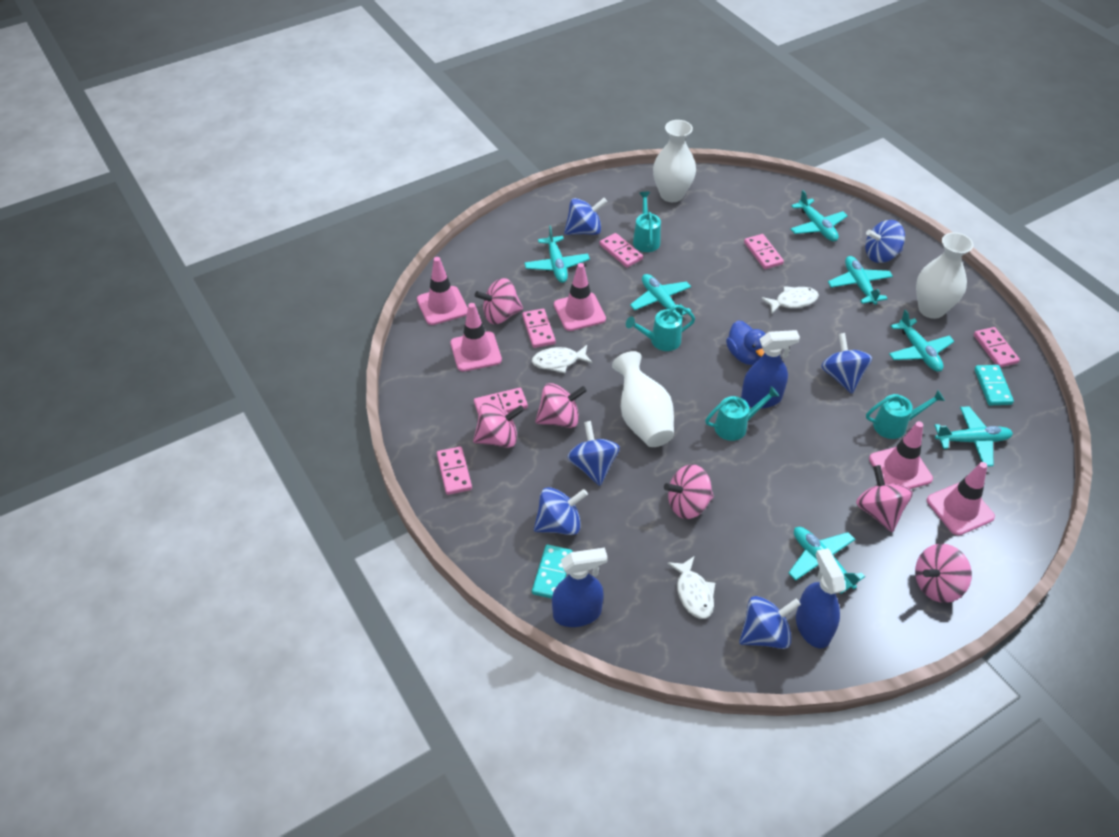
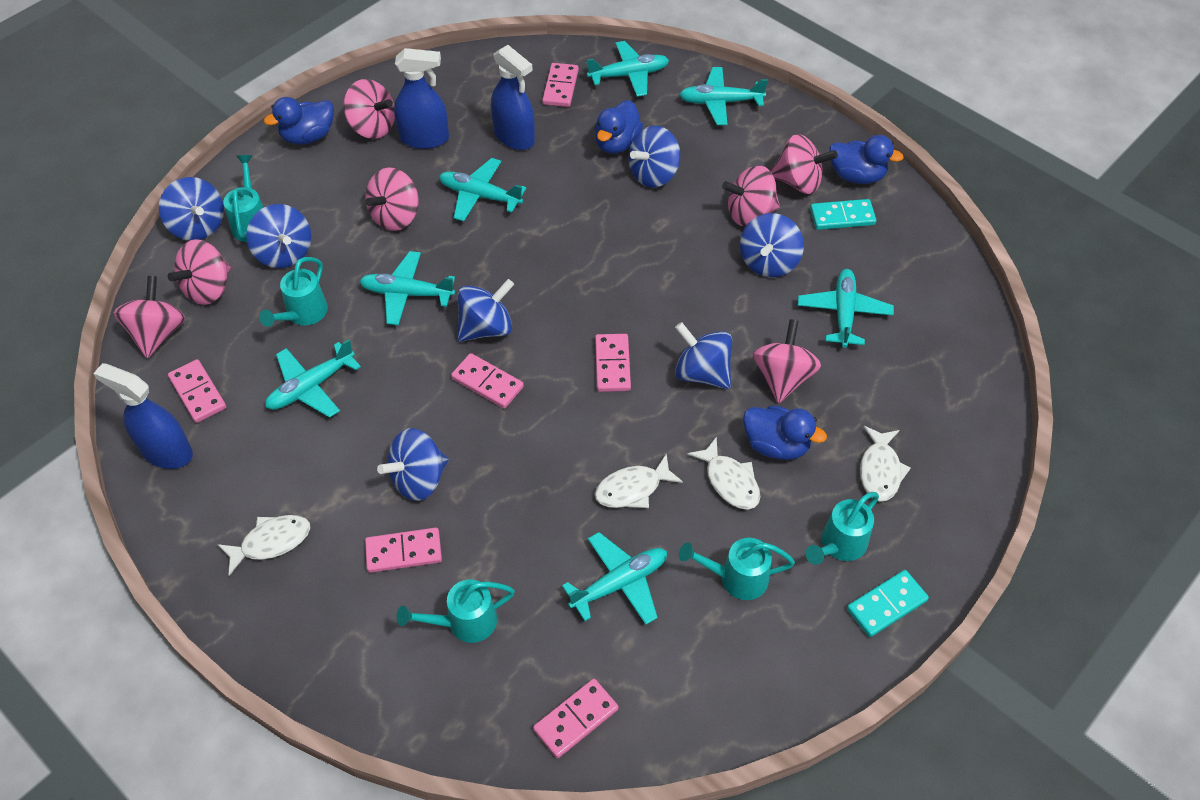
blue duck: [726,320,766,365] = 1 -> [264,97,334,145] [595,100,643,154] [743,406,827,460] [829,135,904,184] = 4
blue spinning top: [534,487,588,535] [564,198,607,235] [567,421,620,486] [739,596,801,649] [821,333,872,394] [865,220,905,263] = 6 -> [159,177,224,240] [246,204,311,268] [377,428,449,501] [457,279,514,342] [628,126,680,188] [675,322,732,389] [740,213,804,277] = 7
pink spinning top: [473,402,524,448] [475,278,523,324] [535,383,587,428] [664,464,714,519] [856,465,913,532] [915,544,972,603] = 6 -> [114,276,185,358] [168,239,231,305] [343,79,395,139] [366,167,419,231] [722,166,780,226] [753,319,821,403] [771,134,838,194] = 7
pink traffic cone: [417,257,468,325] [450,303,502,372] [554,263,606,331] [869,421,933,489] [927,462,995,536] = 5 -> none = 0
turquoise watering can: [626,305,695,351] [633,192,661,252] [705,386,779,441] [866,390,945,439] = 4 -> [223,155,264,242] [259,257,328,327] [397,579,515,643] [679,538,795,600] [806,492,879,565] = 5
white fish: [532,345,593,373] [667,557,715,619] [761,286,819,314] = 3 -> [217,515,310,576] [595,453,683,508] [687,437,760,510] [860,426,911,501] = 4
white vase: [612,351,674,447] [653,120,696,202] [916,232,974,319] = 3 -> none = 0

